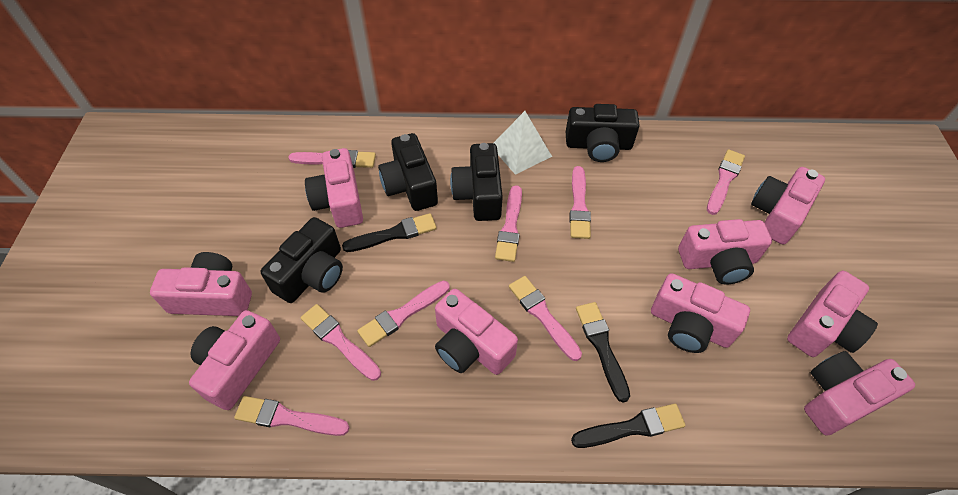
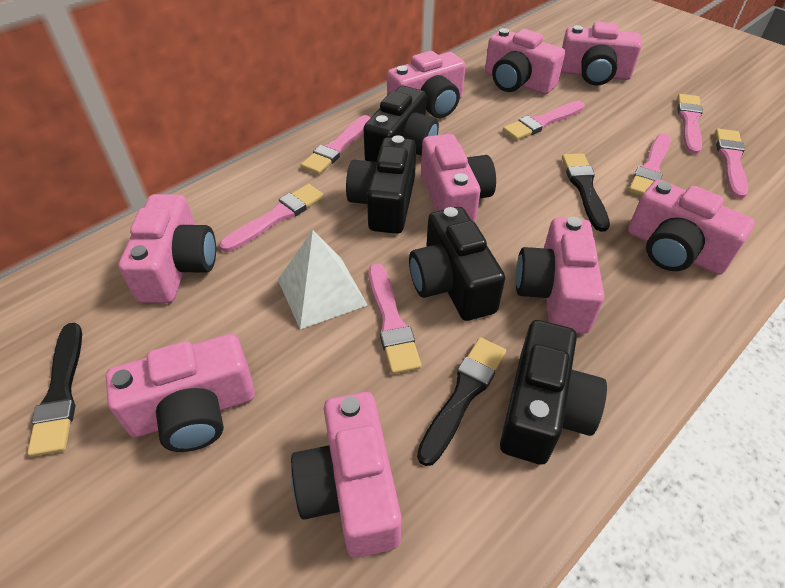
pink brush: [234,396,350,436] [288,150,376,168] [300,304,381,381] [357,281,450,347] [495,185,522,262] [509,276,582,361] [569,166,591,239] [707,149,745,215] = 8 -> [219,184,324,252] [301,115,370,175] [369,263,422,374] [503,101,585,140] [629,134,671,196] [677,94,703,155] [715,128,748,199] = 7

